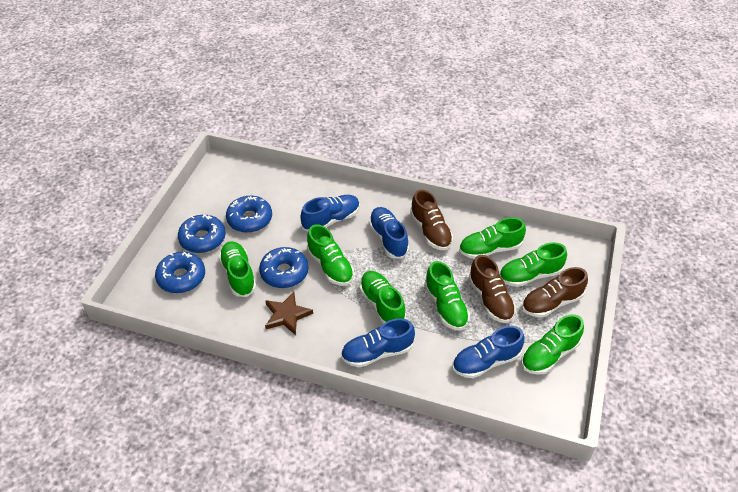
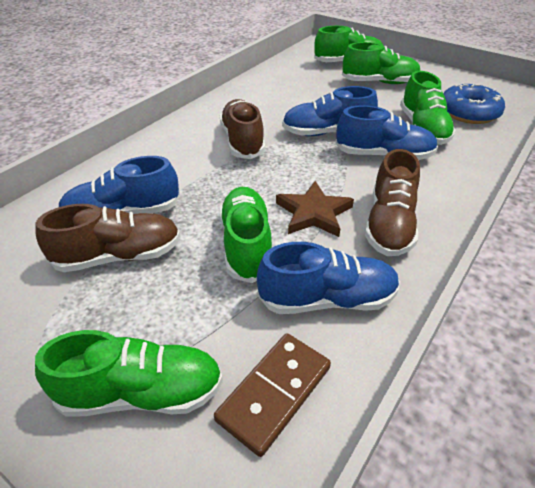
blue donut: [155,252,205,293] [178,214,226,253] [226,196,272,233] [259,247,308,288] = 4 -> [443,84,505,124] = 1
brown domino: none = 0 -> [214,333,331,457] = 1
green shoe: [219,241,256,297] [307,224,354,286] [359,271,406,324] [424,261,470,331] [459,217,526,259] [499,243,567,287] [521,314,584,375] = 7 -> [35,330,223,417] [219,187,272,283] [314,26,383,62] [342,42,420,84] [400,71,456,145] = 5

